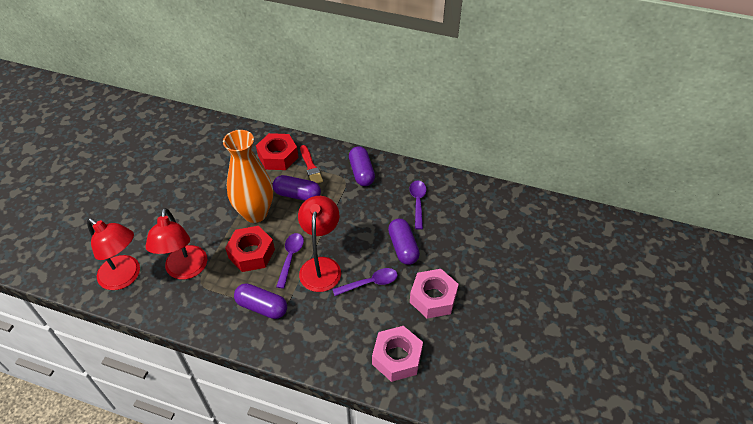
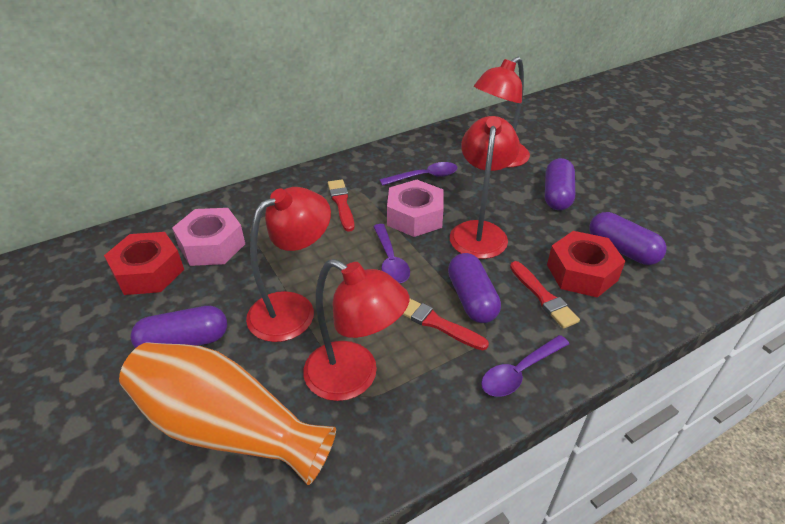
red brush: [300,145,323,183] = 1 -> [328,179,355,232] [402,299,489,350] [510,261,580,329] = 3
red lamp: [87,218,140,290] [145,208,207,280] [298,196,341,292] = 3 -> [246,187,331,342] [303,259,410,401] [450,116,520,259] [474,57,530,167] = 4

